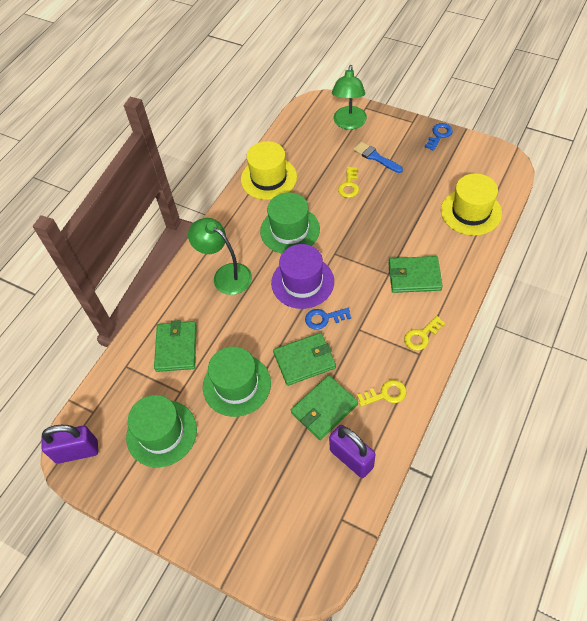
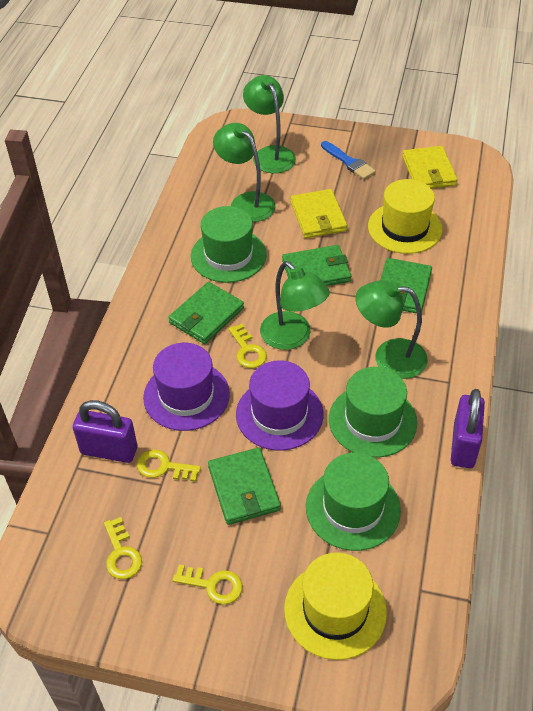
blue key: [305,308,351,330] [425,123,453,151] = 2 -> none = 0
green lamp: [188,218,252,295] [332,65,367,130] = 2 -> [213,123,276,222] [243,75,296,173] [260,261,330,350] [355,280,428,379] = 4
purple hat: [271,244,334,309] = 1 -> [143,343,230,431] [236,360,323,451] = 2
yellow key: [338,167,359,198] [357,380,407,407] [404,316,445,351] = 3 -> [104,517,142,579] [137,449,201,482] [173,564,242,605] [229,324,267,368] = 4
yellow wallet: none = 0 -> [291,189,347,238] [402,146,458,188] = 2

